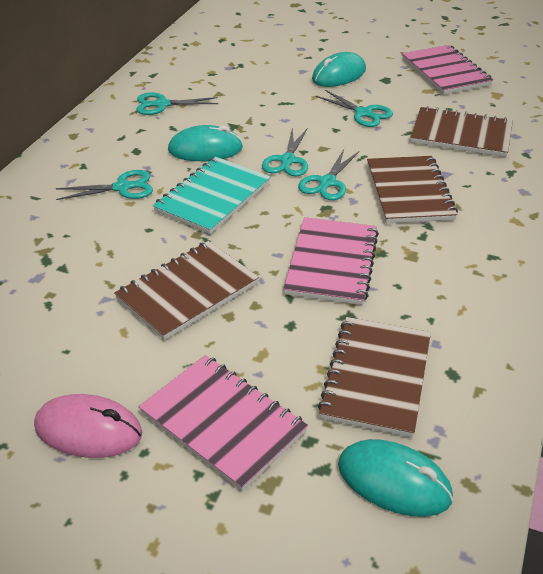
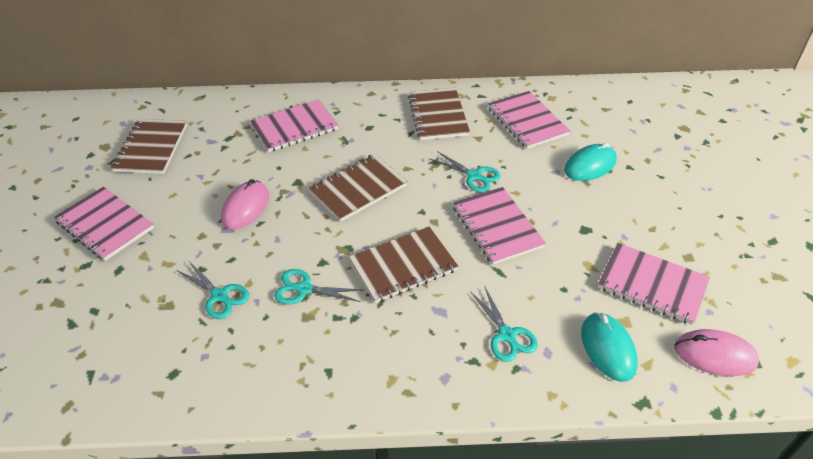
pink mouse: [34,394,142,458] = 1 -> [221,179,269,230] [674,329,759,376] = 2
pink notebook: [139,355,308,491] [284,217,379,305] [402,45,493,94] = 3 -> [54,187,154,261] [250,99,338,152] [453,187,546,265] [488,91,570,149] [598,243,710,325] = 5
turquoise mouse: [168,125,243,161] [312,52,366,87] [338,439,453,517] = 3 -> [564,143,617,181] [581,312,638,382] = 2
turquoise notebook: [153,157,271,234] = 1 -> none = 0
turquoise scissors: [56,170,153,200] [137,92,218,115] [262,127,308,176] [298,149,359,200] [316,90,393,127] = 5 -> [177,260,249,319] [274,269,363,304] [430,151,501,192] [471,287,538,362] = 4

